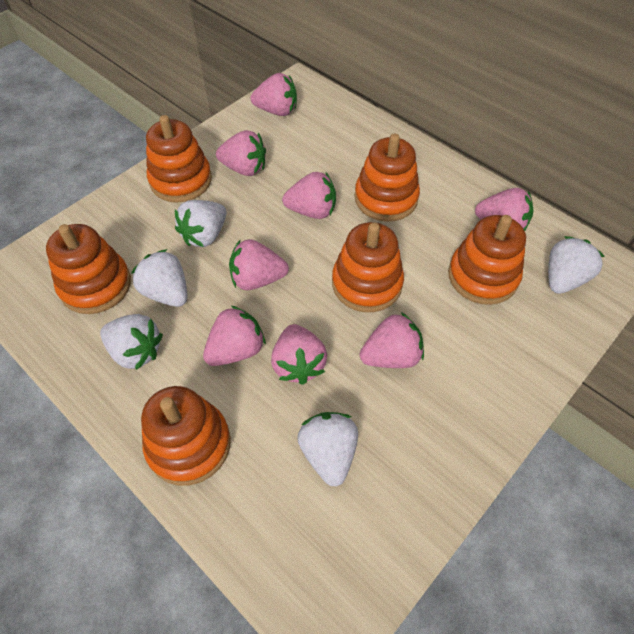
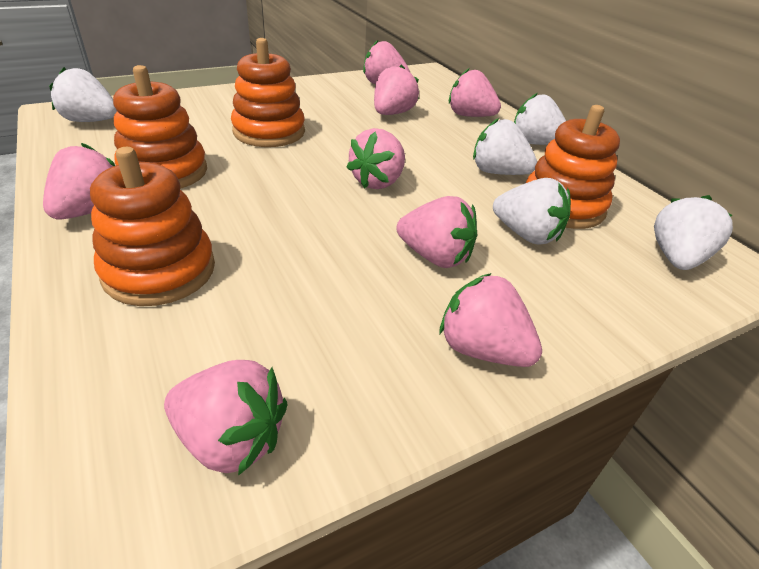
orange stacking toy: [46,224,131,314] [141,386,231,486] [146,115,212,202] [332,222,404,312] [355,134,420,222] [448,215,526,305] = 6 -> [90,147,215,306] [113,65,207,189] [231,38,305,147] [526,105,620,229] = 4

